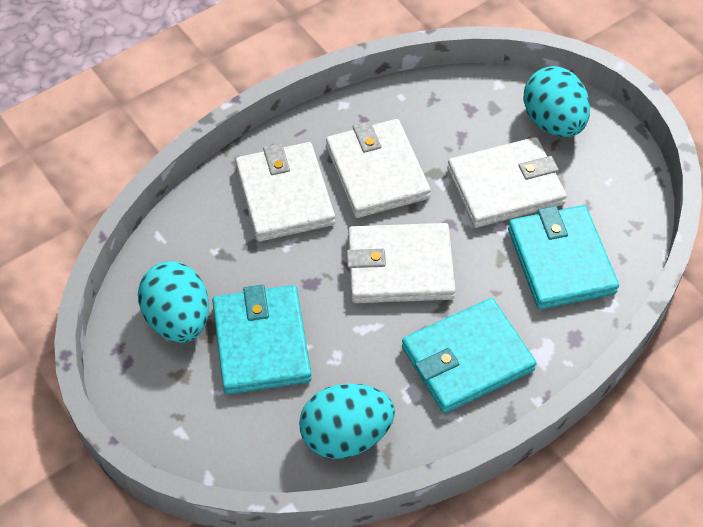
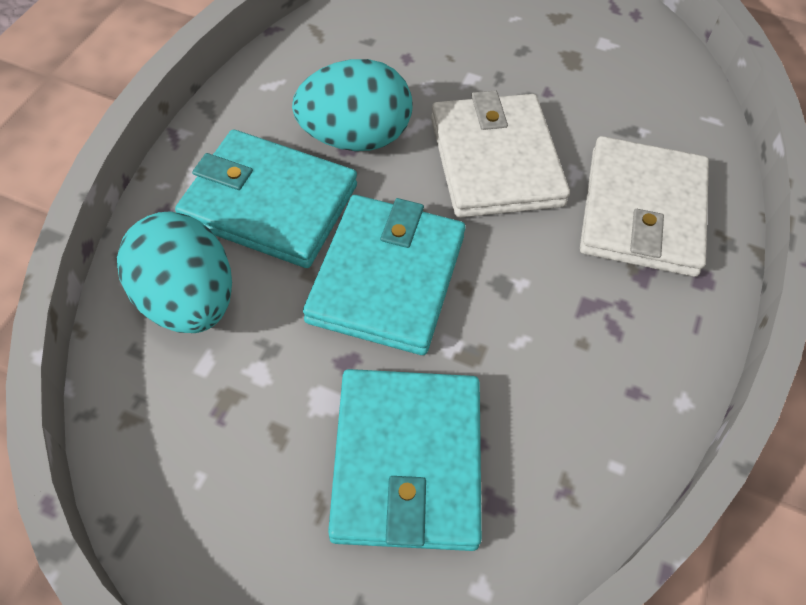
turquoise egg: [138,261,209,343] [299,383,395,459] [523,66,590,137] = 3 -> [117,211,232,333] [292,59,412,151] = 2
white wallet: [235,142,335,241] [326,119,431,218] [347,223,456,303] [447,137,567,228] = 4 -> [431,91,570,218] [580,136,709,277] = 2

